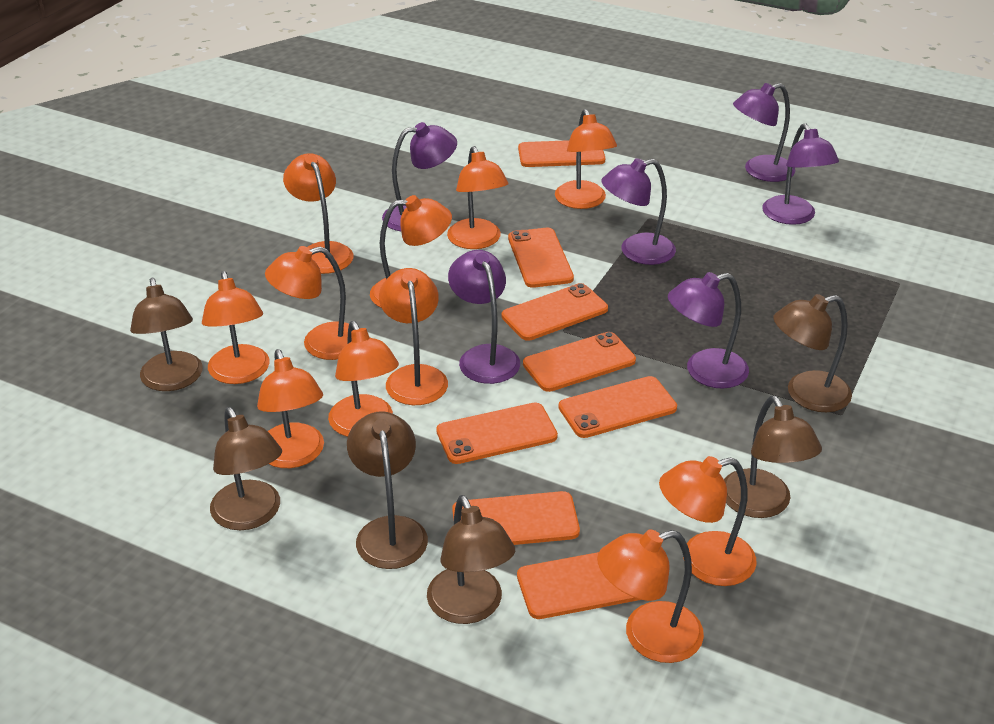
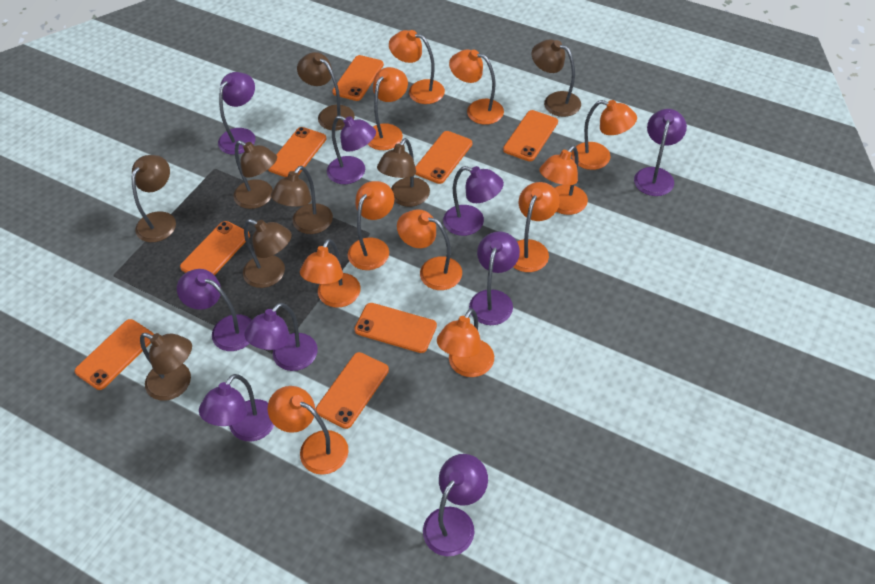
brown lamp: [130,278,203,391] [210,407,282,530] [347,411,428,569] [427,495,515,624] [724,395,822,518] [773,294,852,412] = 6 -> [132,155,176,242] [140,333,192,401] [234,140,277,209] [243,219,292,288] [271,166,333,234] [297,52,355,131] [377,138,430,207] [532,39,581,117] = 8
purple lamp: [382,122,457,231] [448,250,520,384] [601,158,676,265] [668,272,749,389] [733,83,795,182] [762,123,839,225] = 6 -> [177,269,252,351] [199,374,275,441] [218,72,255,155] [244,303,318,371] [327,116,376,184] [423,454,488,556] [443,166,504,236] [469,231,520,325] [634,109,687,196] = 9

